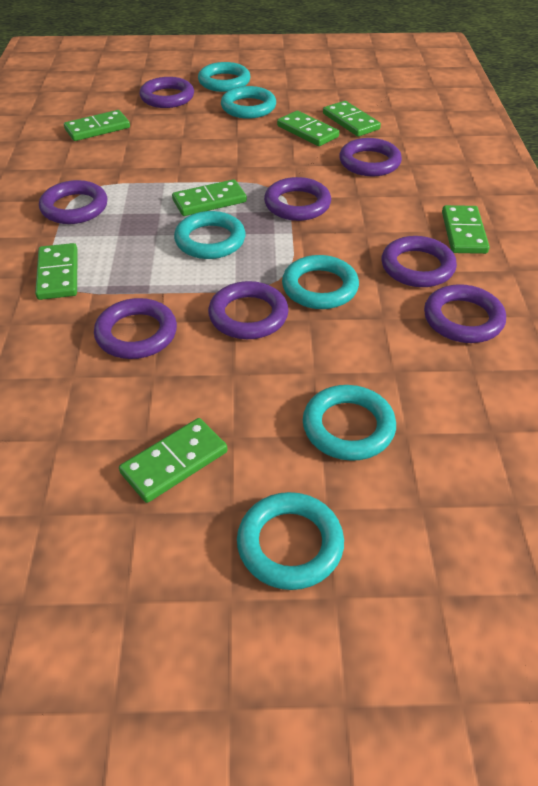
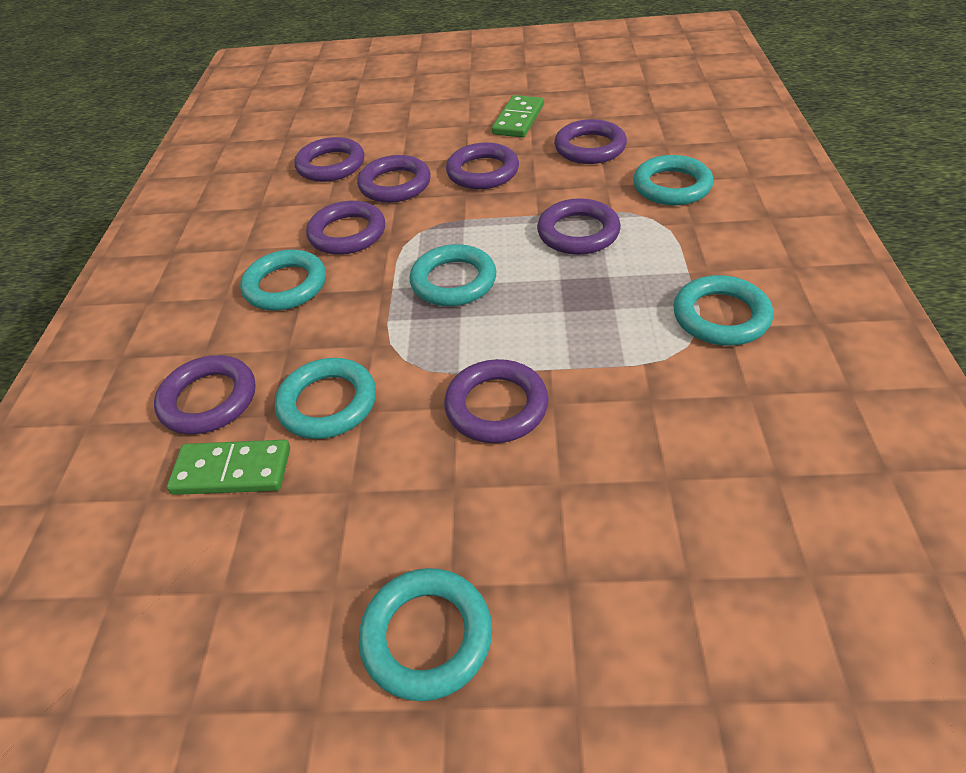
green domino: [35,243,78,300] [64,110,130,141] [119,418,228,503] [172,179,247,216] [277,111,339,146] [323,101,381,136] [442,205,490,254] = 7 -> [167,440,290,495] [492,95,544,138] = 2

